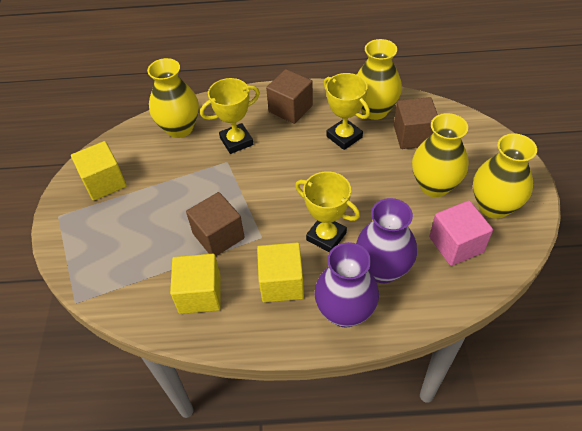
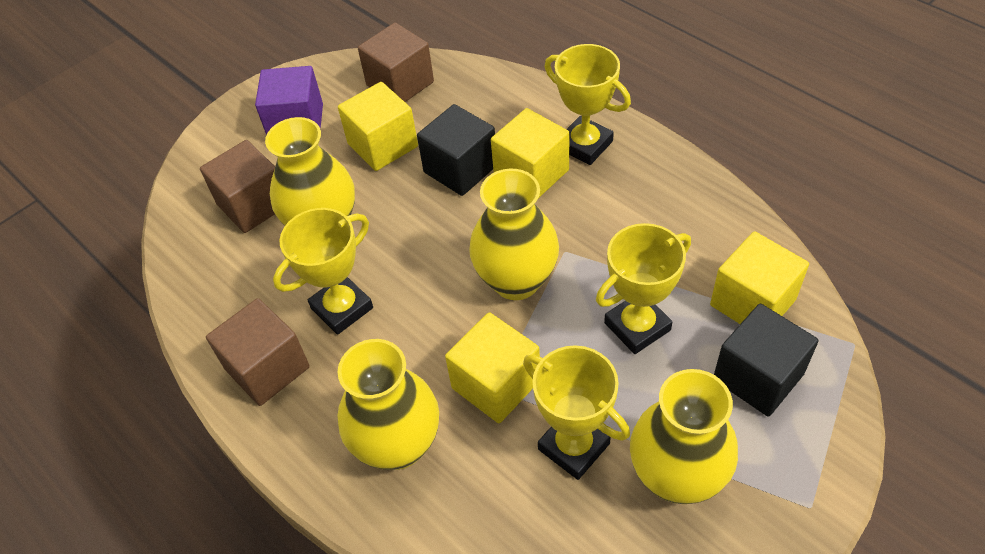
black cube: none = 0 -> [417,104,495,196] [714,303,819,416] = 2
pink cube: [429,201,493,266] = 1 -> none = 0
purple cube: none = 0 -> [255,66,323,135] = 1
purple vase: [314,242,379,328] [356,198,417,283] = 2 -> none = 0
yellow cube: [71,141,127,201] [170,254,221,314] [257,242,304,302] = 3 -> [338,82,418,171] [445,312,540,423] [491,108,569,198] [710,231,809,324] = 4
yellow trophy: [200,78,260,154] [295,171,360,252] [324,73,370,150] = 3 -> [273,208,373,335] [523,345,630,480] [545,44,631,165] [596,223,691,354] = 4

